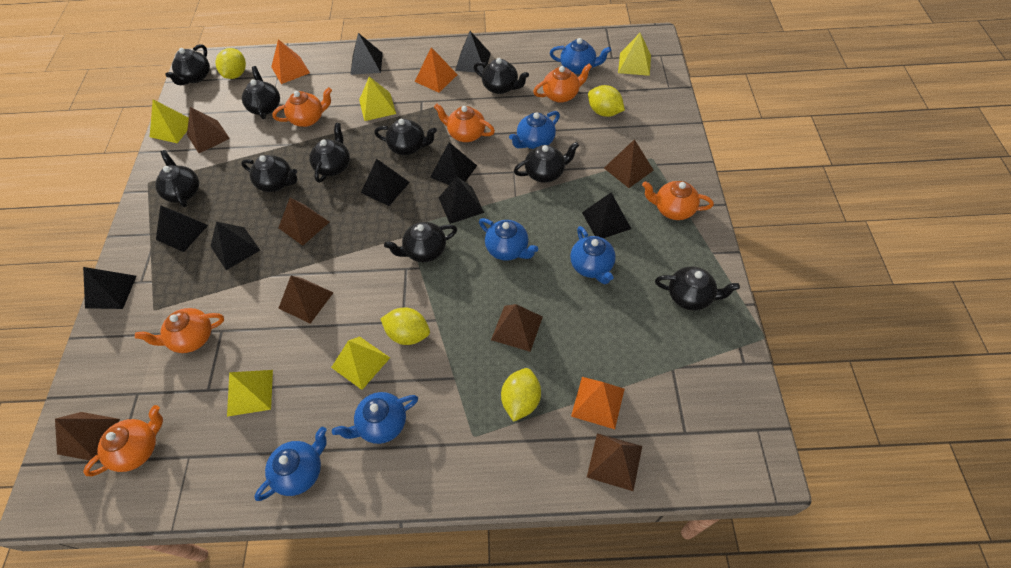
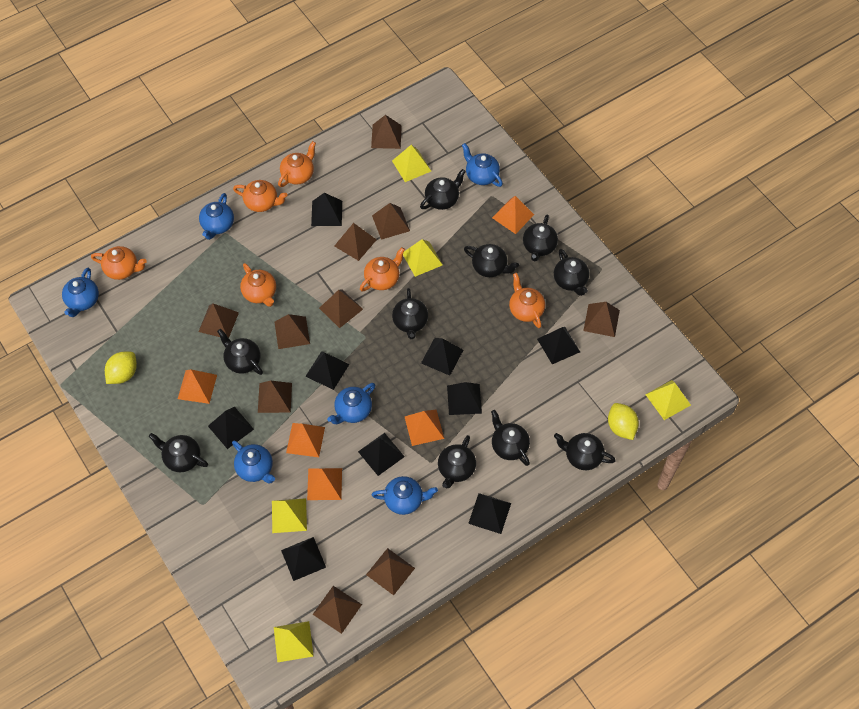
brown pyramid: [55,412,120,462] [187,107,230,153] [278,198,329,246] [278,276,334,324] [491,304,543,352] [587,433,642,491] [604,139,654,188] = 7 -> [198,303,239,338] [258,380,292,413] [274,314,310,349] [312,586,362,634] [319,290,363,328] [335,223,377,261] [366,548,415,595] [371,115,402,149] [372,203,410,240] [583,302,620,337] = 10
orange pyramid: [271,39,310,84] [415,47,458,93] [571,377,625,429] = 3 -> [178,369,217,404] [286,423,325,457] [307,468,342,500] [405,410,444,446] [492,196,534,234] = 5
yellow lemon: [215,48,246,79] [380,307,430,345] [501,368,541,422] [588,85,625,117] = 4 -> [105,352,137,384] [608,403,639,440] = 2

